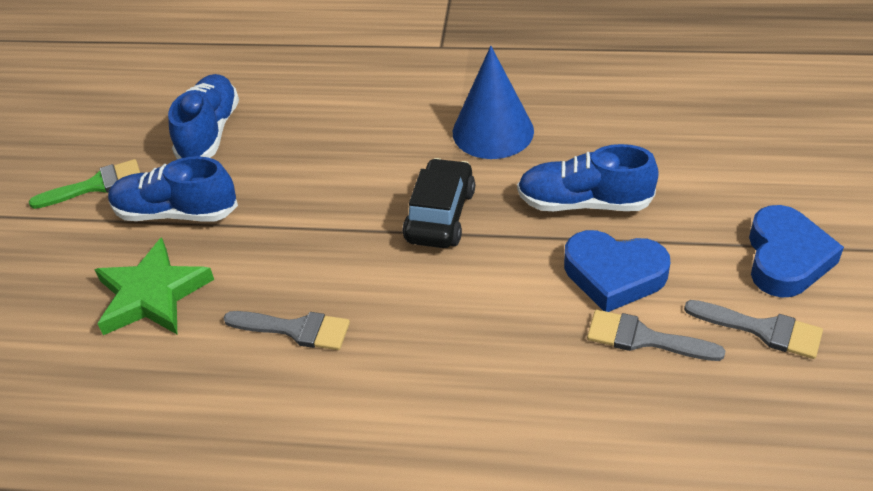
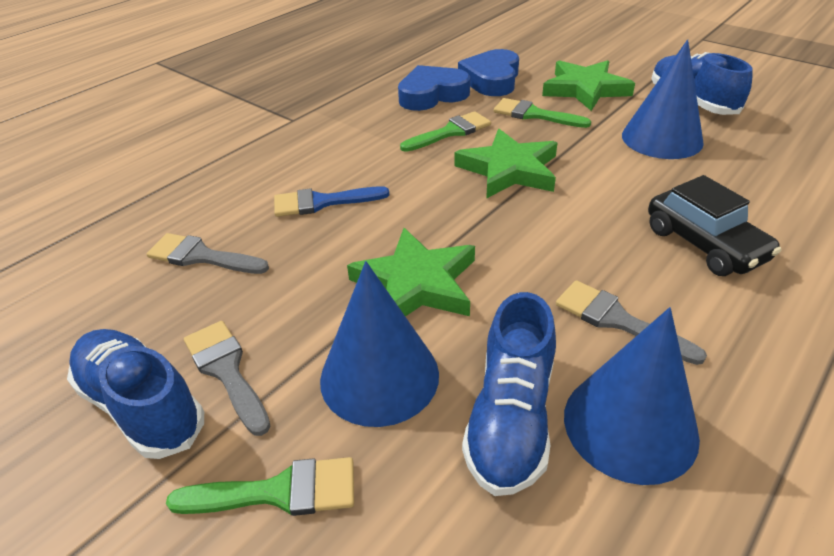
blue brush: none = 0 -> [274,186,389,217] = 1
blue cone: [453,46,534,159] = 1 -> [320,261,439,427] [564,307,700,485] [622,39,704,159] = 3
green brush: [29,159,140,209] = 1 -> [166,457,354,516] [400,111,491,152] [493,98,591,128] = 3
green star: [94,237,214,335] = 1 -> [347,228,475,317] [454,129,557,199] [542,60,635,111] = 3

